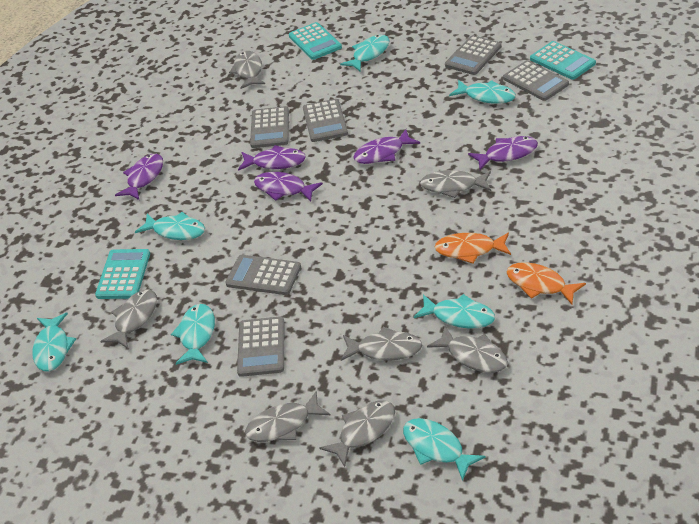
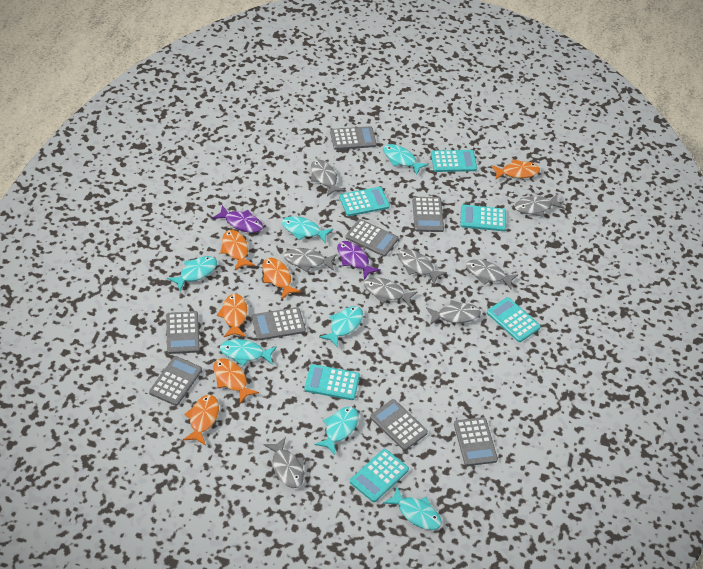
grey calculator: [225,255,301,295] [237,316,284,377] [250,106,289,148] [303,99,348,142] [445,35,502,75] [503,60,569,101] = 6 -> [149,356,202,406] [166,311,200,354] [252,307,306,340] [330,126,377,150] [345,219,398,257] [370,399,428,450] [412,197,444,232] [454,417,498,466] = 8
grey fish: [100,290,157,349] [229,51,265,89] [245,391,330,442] [319,400,395,467] [341,326,422,361] [420,170,491,198] [427,326,508,373] = 7 -> [263,437,304,488] [284,248,337,272] [311,160,345,196] [364,277,417,307] [398,249,447,284] [426,300,481,325] [466,259,519,289] [514,194,564,217] = 8
orange fish: [435,233,511,264] [507,262,586,304] = 2 -> [183,395,219,445] [213,358,259,403] [217,294,247,337] [220,230,255,271] [262,258,301,299] [491,159,540,180] = 6
purple fish: [115,154,163,200] [238,145,306,171] [254,172,323,201] [353,129,420,164] [468,136,538,170] = 5 -> [212,205,263,233] [337,241,381,279] = 2
turquoise calculator: [95,249,150,299] [289,22,342,60] [530,41,596,80] = 3 -> [304,364,360,400] [339,187,390,216] [350,449,409,502] [431,150,477,172] [461,205,506,231] [487,297,541,342] = 6

